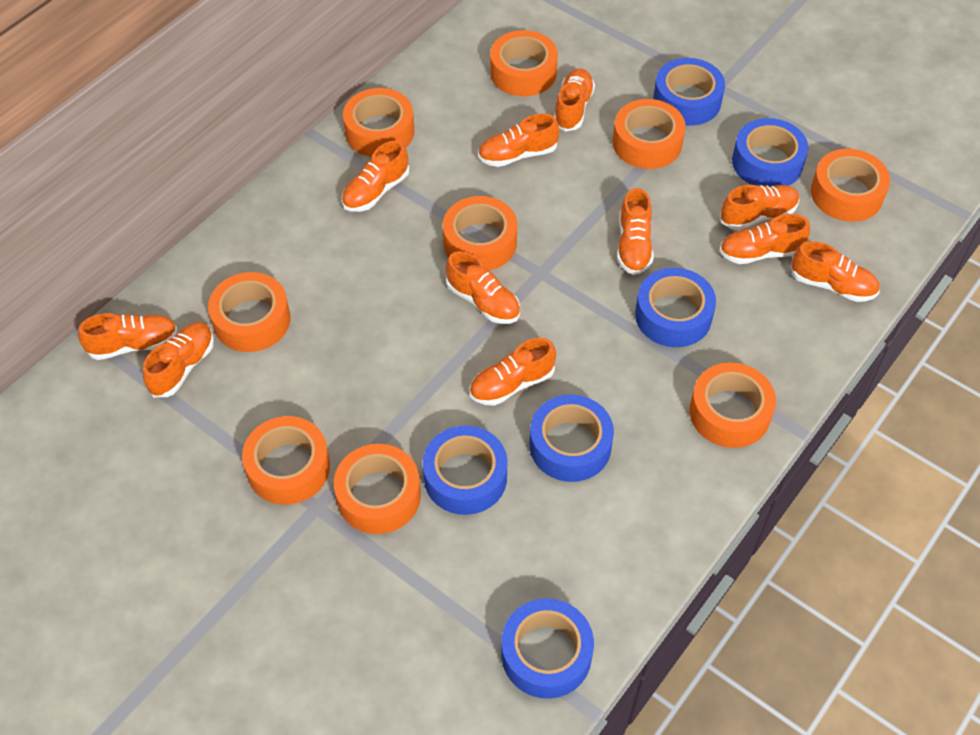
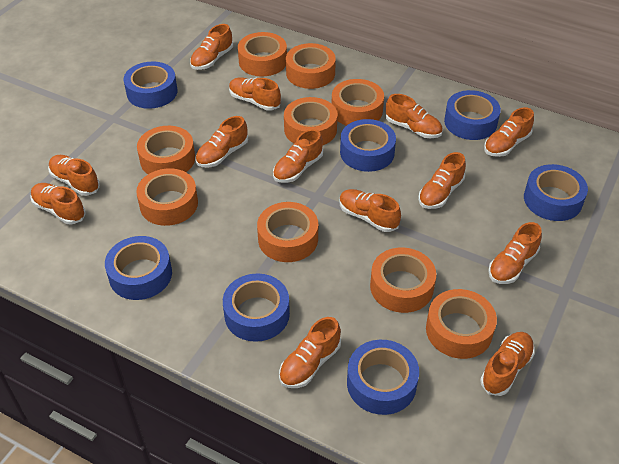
blue tape: [423,426,507,515] [501,598,594,699] [530,395,614,482] [635,268,716,347] [653,58,725,126] [732,118,808,187] = 6 -> [105,236,172,300] [124,61,177,109] [223,273,290,342] [340,119,396,172] [347,340,419,415] [444,90,501,140] [524,164,588,221] = 7
orange shoe: [78,313,178,360] [143,322,214,397] [342,141,409,212] [446,251,520,324] [469,338,556,406] [478,114,559,167] [554,68,595,132] [617,188,654,275] [719,214,810,264] [721,185,800,230] [791,241,880,302] = 11 -> [30,183,86,224] [48,155,100,196] [190,24,233,70] [195,116,248,167] [229,78,281,111] [273,129,323,183] [279,317,341,388] [339,189,401,232] [386,94,443,138] [418,152,466,209] [480,332,535,396] [484,107,534,157] [488,222,542,284] = 13

